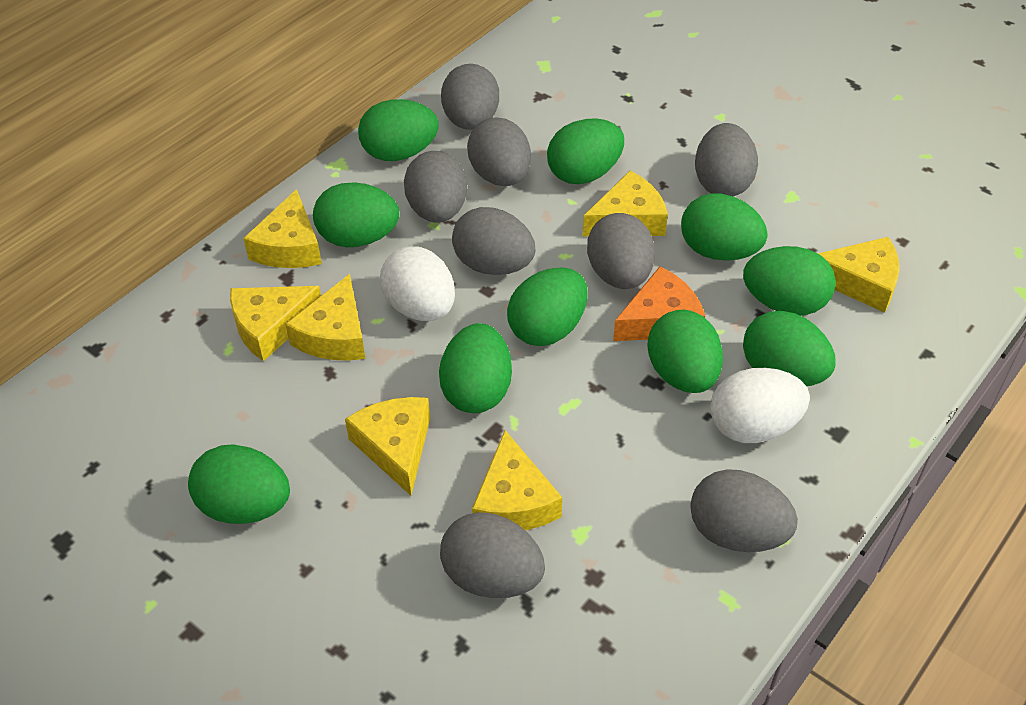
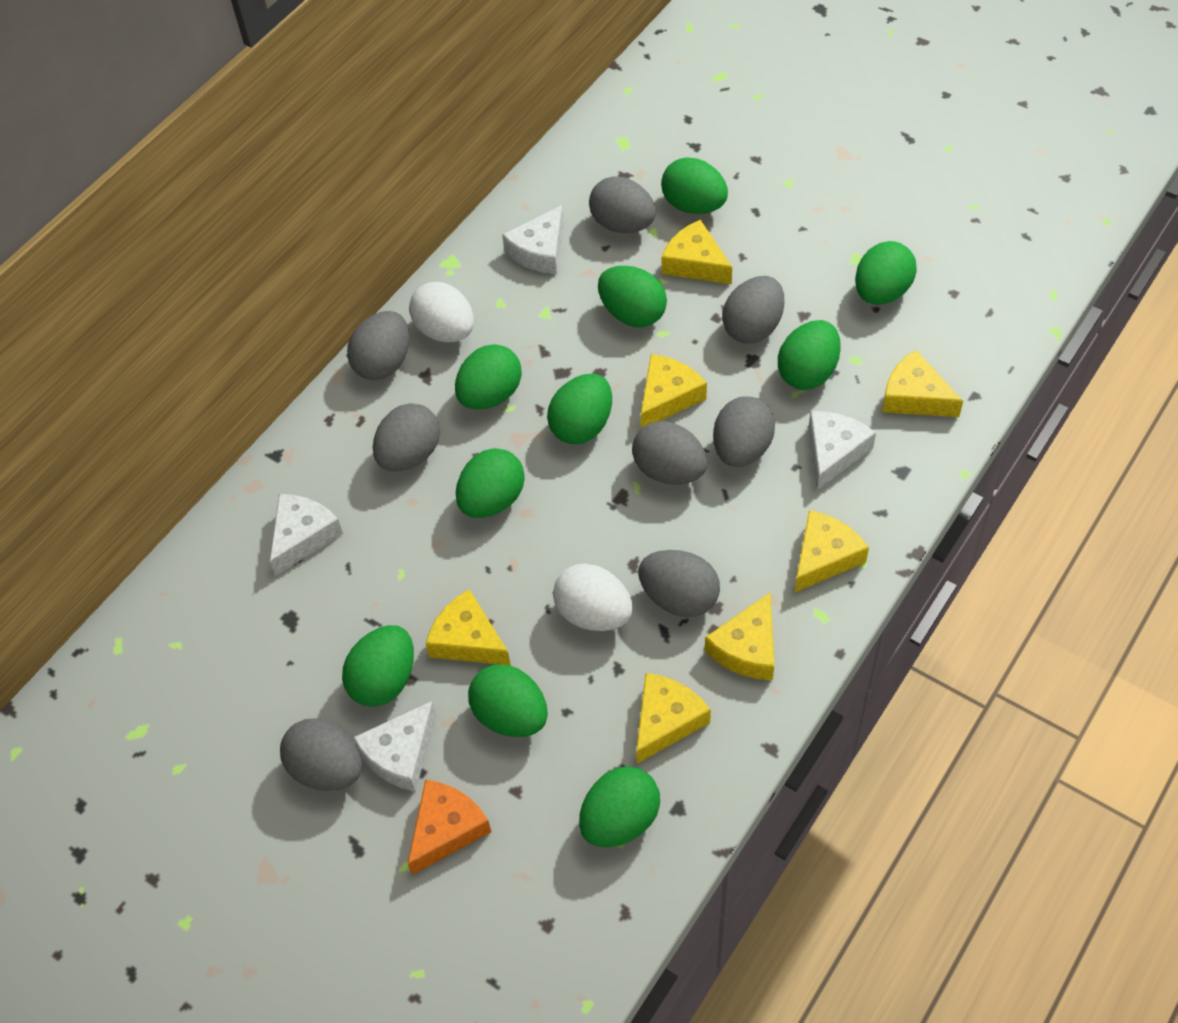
white cheese: none = 0 -> [270,494,343,575] [353,701,436,792] [502,205,564,274] [809,411,876,490] = 4

